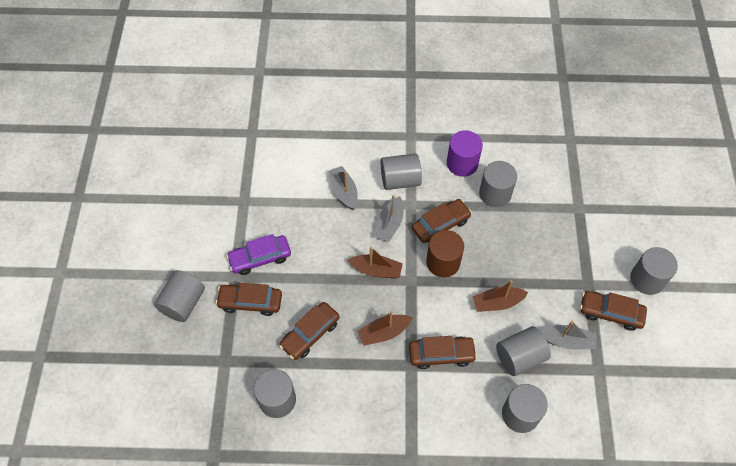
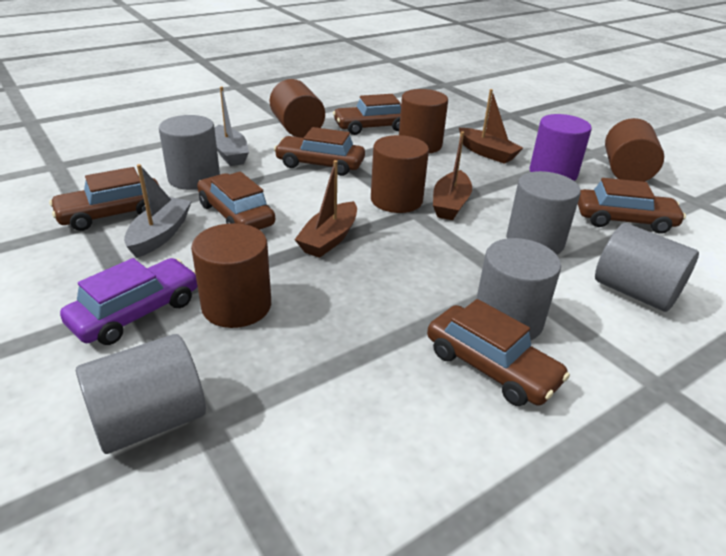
brown car: [216,283,282,316] [279,302,340,360] [409,336,477,369] [412,199,472,243] [580,291,647,331] = 5 -> [49,167,159,231] [197,172,275,230] [274,127,365,176] [333,94,401,135] [427,299,570,406] [578,178,686,234] = 6
brown cylinder: [426,230,464,277] = 1 -> [191,223,271,328] [270,79,325,138] [371,135,429,213] [399,89,448,153] [605,118,664,182] = 5
grey boat: [328,166,358,210] [374,195,404,242] [541,321,596,349] = 3 -> [124,164,192,258] [215,86,249,166] = 2
grey cylinder: [154,270,205,322] [254,369,296,418] [381,153,422,190] [479,161,517,207] [496,326,551,376] [502,384,548,433] [630,247,678,295] = 7 -> [76,334,206,454] [159,115,220,190] [476,238,561,340] [506,171,581,255] [595,223,699,312] = 5

